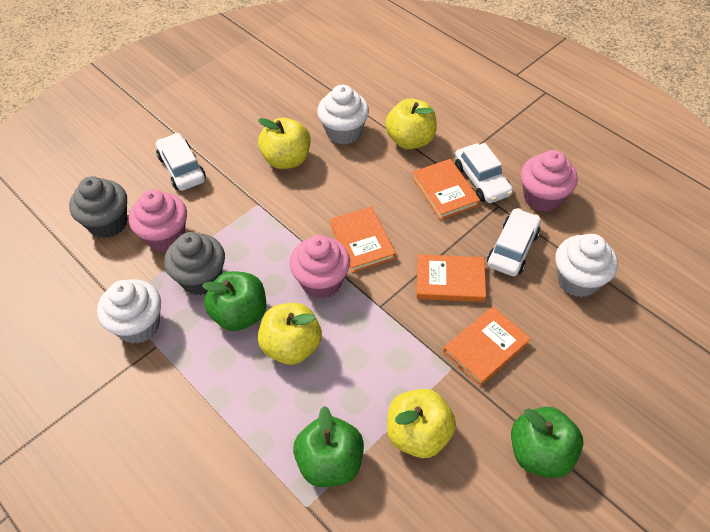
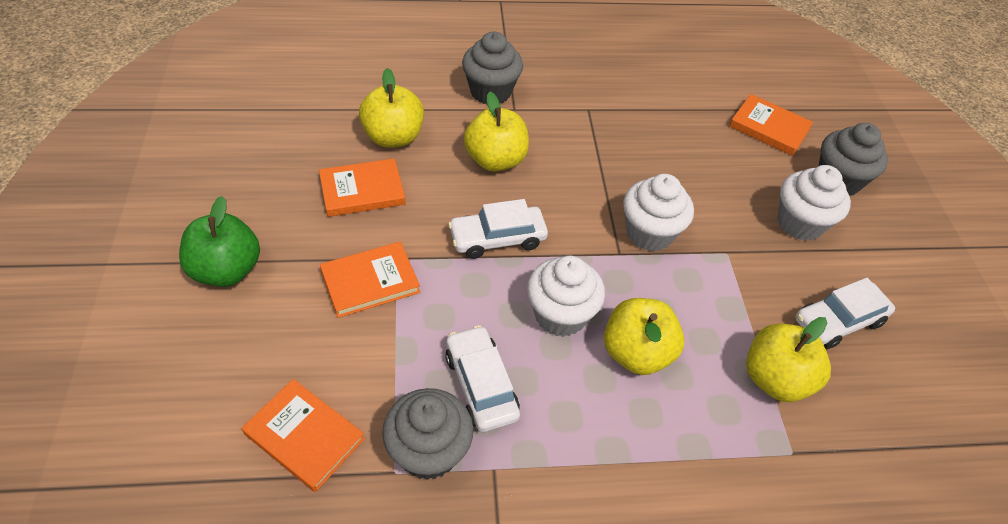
green apple: [202,271,266,331] [293,406,364,487] [511,407,583,478] = 3 -> [179,196,260,287] = 1
grey cupcake: [69,176,127,238] [164,232,225,295] = 2 -> [382,388,474,480] [462,31,523,104] [819,123,888,196] = 3
pink cupcake: [129,189,187,252] [289,235,350,299] [521,150,578,212] = 3 -> none = 0

